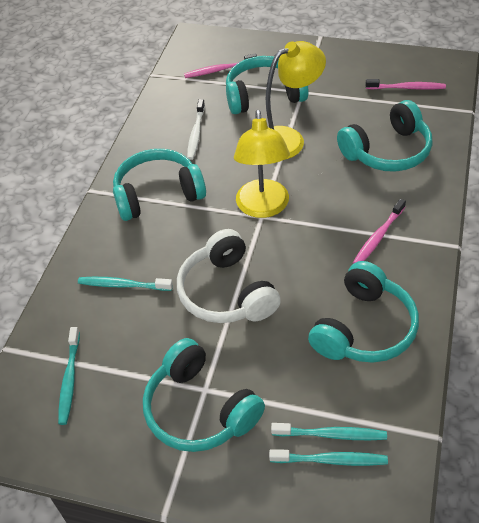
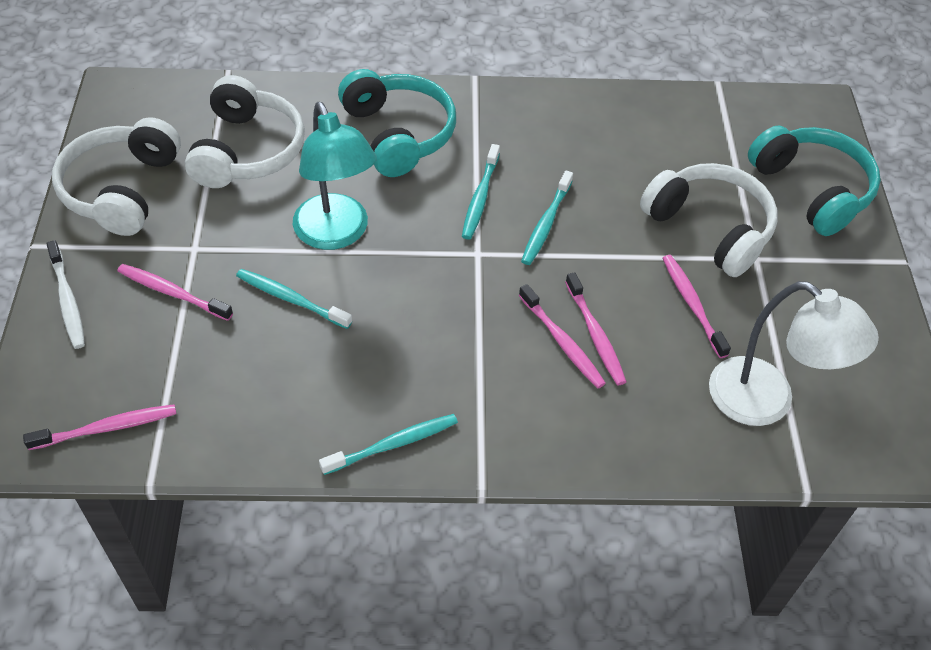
pink toothbrush: [184,53,257,78] [353,199,406,264] [365,79,446,90] = 3 -> [23,404,176,450] [117,264,233,321] [519,284,606,388] [565,272,627,385] [663,255,731,358] = 5
turquoise headphones: [113,149,206,221] [143,338,265,452] [226,56,309,114] [308,261,419,363] [337,100,432,172] = 5 -> [338,69,456,177] [748,126,881,236] = 2
turquoise lamp: none = 0 -> [293,102,377,250] = 1
white headphones: [177,229,281,323] = 1 -> [52,117,181,236] [185,75,305,188] [640,163,778,277] = 3
white lamp: none = 0 -> [709,281,879,426] = 1
yellow lamp: [234,110,290,218] [266,41,326,159] = 2 -> none = 0

